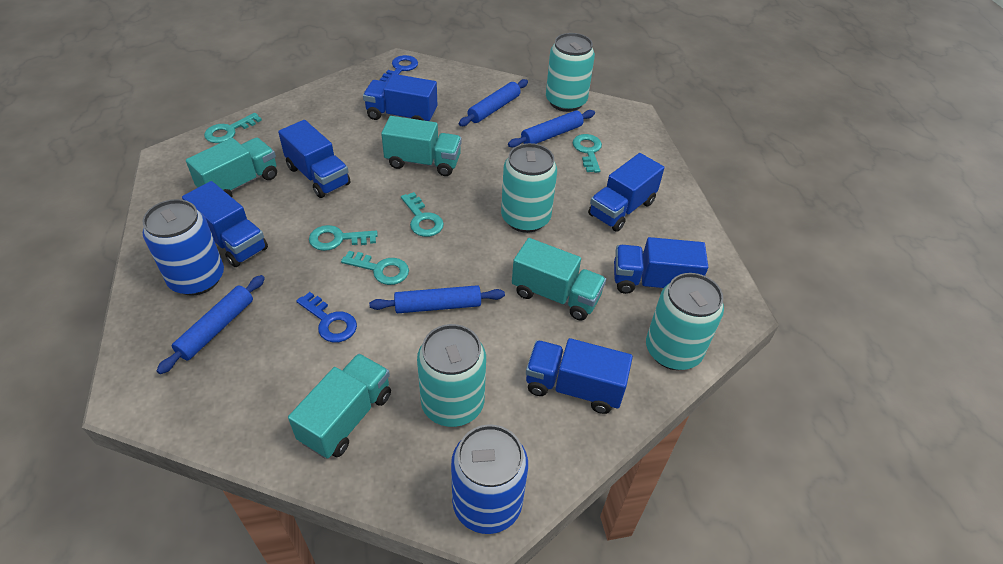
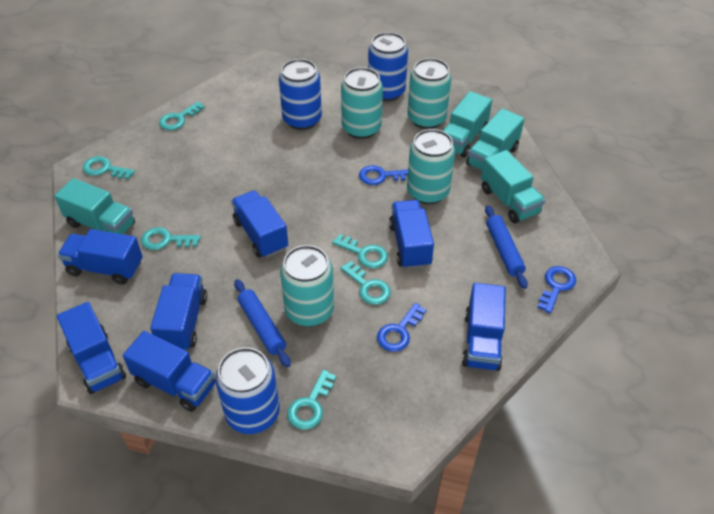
blue can: [143,199,224,296] [451,424,528,534] = 2 -> [215,347,280,434] [279,59,322,130] [368,32,408,102] = 3
blue key: [296,292,357,343] [380,55,418,82] = 2 -> [359,165,408,185] [377,303,426,352] [537,266,576,313] = 3
blue rolling pin: [156,275,265,374] [369,285,505,313] [459,79,528,126] [508,110,595,148] = 4 -> [234,279,291,367] [485,205,528,289] = 2
blue truck: [182,181,268,267] [278,120,350,198] [363,74,437,122] [526,338,633,414] [588,153,664,232] [614,237,708,294] = 6 -> [57,302,126,394] [58,229,143,285] [123,331,215,412] [150,273,207,351] [231,190,288,258] [389,200,434,269] [462,283,506,371] = 7
turquoise key: [204,113,262,143] [309,225,378,251] [341,251,409,285] [401,192,444,237] [573,134,602,173] = 5 -> [83,156,135,180] [141,227,201,250] [159,101,205,130] [287,370,336,430] [332,234,388,268] [340,261,391,305] = 6

